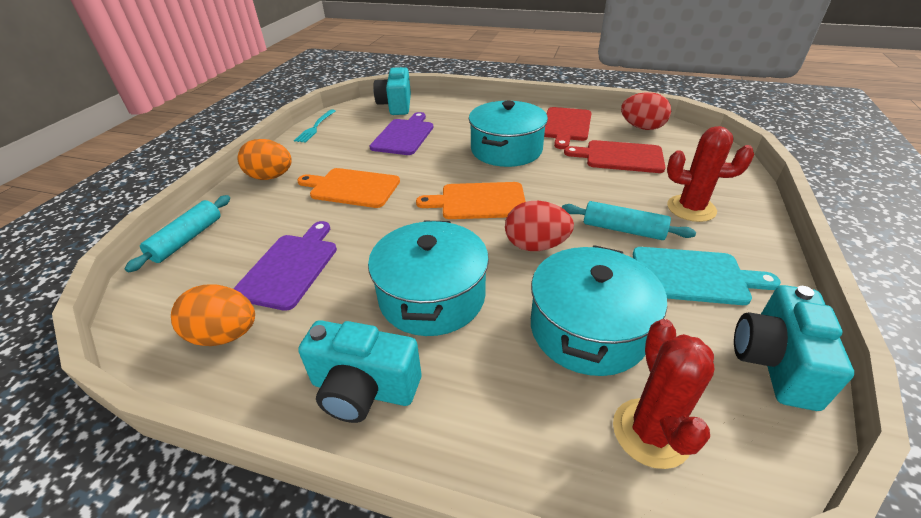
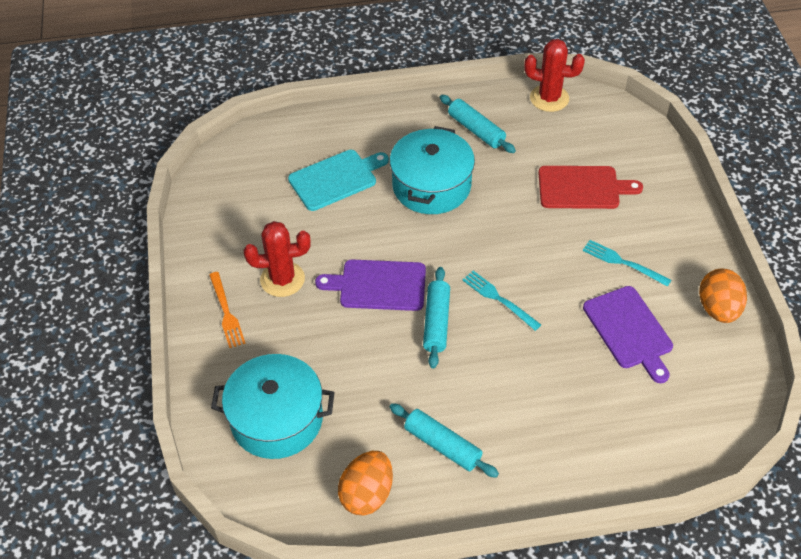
orange cutting board: [297,168,400,208] [416,182,526,219] = 2 -> none = 0
orange fork: none = 0 -> [209,272,246,348] = 1
red cutting board: [544,107,591,149] [564,140,666,173] = 2 -> [539,166,643,209] = 1
red egg: [505,201,574,251] [621,92,671,130] = 2 -> none = 0
turquoise camera: [298,320,421,423] [373,65,411,115] [734,285,854,411] = 3 -> none = 0
turquoise fork: [294,109,336,143] = 1 -> [462,271,541,331] [583,240,671,287] = 2
turquoise pot: [368,220,489,336] [469,101,548,167] [531,245,667,376] = 3 -> [211,354,334,459] [390,126,475,214] = 2
turquoise rolling pin: [125,195,230,272] [562,201,696,240] = 2 -> [390,403,499,478] [423,267,450,368] [440,95,516,153] = 3

